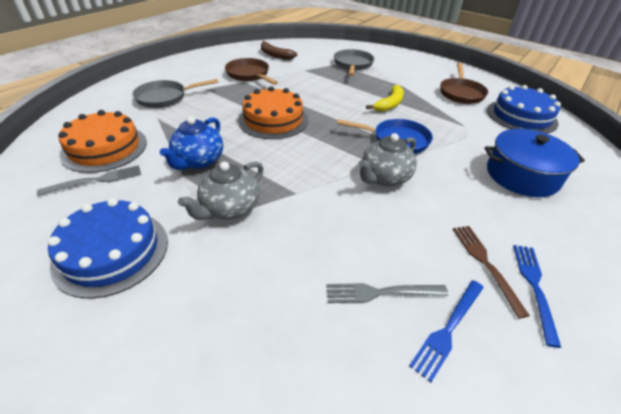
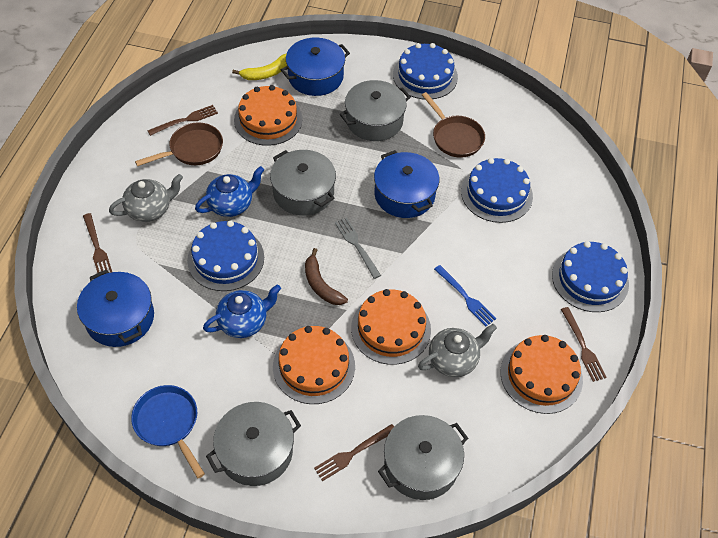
blue cake: [48,198,168,299] [487,85,561,134] = 2 -> [187,221,264,291] [393,43,458,99] [461,158,533,223] [552,241,629,312] = 4
blue fork: [409,280,484,382] [513,245,561,348] = 2 -> [434,265,496,327] = 1
blue pot: [484,129,585,197] = 1 -> [77,270,154,347] [281,38,350,96] [374,150,440,218] = 3
blue teapot: [160,116,223,170] = 1 -> [195,166,264,217] [203,284,281,338] = 2
brown fork: [453,226,530,319] = 1 -> [83,213,112,273] [147,105,218,136] [314,424,394,481] [561,307,607,382] = 4
grey fork: [37,165,141,196] [326,283,448,303] = 2 -> [335,217,381,279] = 1
grey pan: [132,79,219,108] [334,49,374,76] = 2 -> none = 0
grey pot: none = 0 -> [206,402,301,486] [270,150,336,216] [340,80,411,141] [378,415,468,500] = 4
orange cake: [58,110,147,173] [238,86,308,139] = 2 -> [234,85,302,146] [273,326,355,404] [351,289,431,365] [500,335,583,414] = 4

